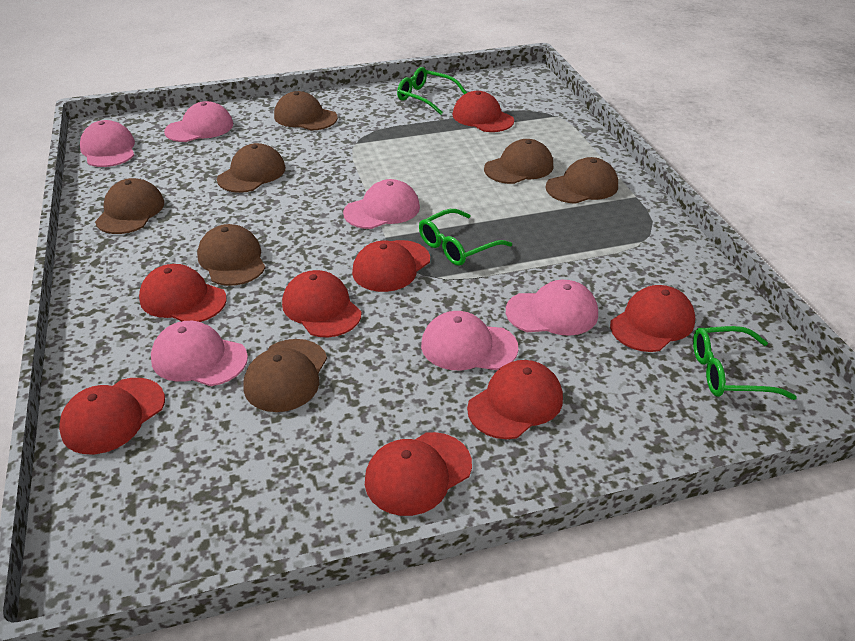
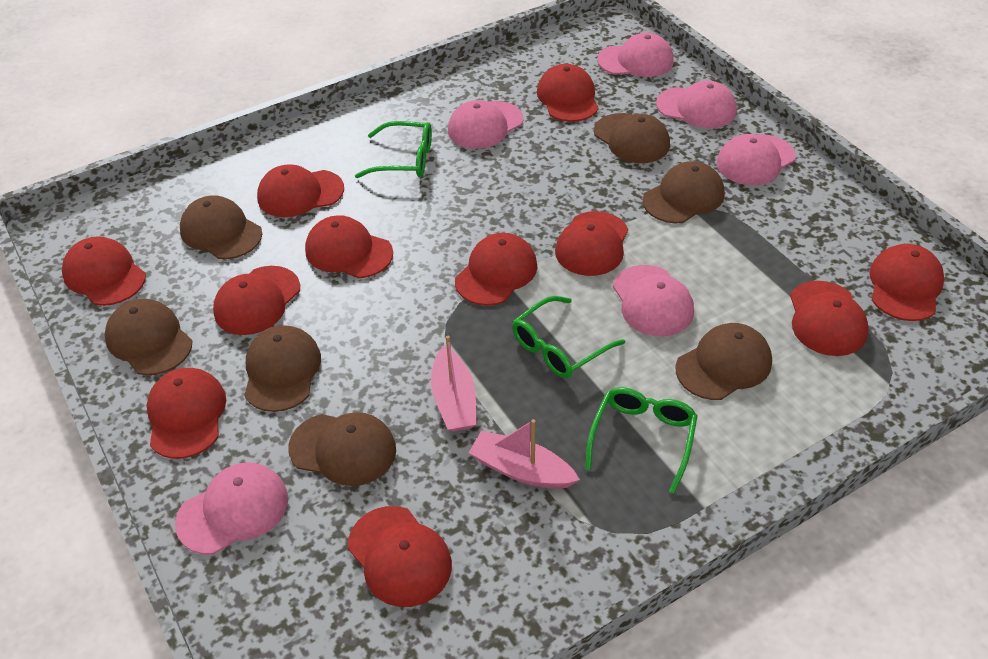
pink boat: none = 0 -> [431,336,477,432] [469,419,580,489] = 2
red cap: [59,378,165,454] [139,264,226,322] [282,270,362,337] [352,240,430,292] [365,432,472,516] [452,91,514,132] [467,360,563,439] [610,285,695,352] = 8 -> [62,236,146,306] [147,368,226,459] [213,266,300,335] [257,164,344,217] [305,215,393,279] [348,506,452,607] [455,233,538,306] [537,64,598,122] [555,211,628,276] [790,281,869,356] [869,244,944,321] = 11

